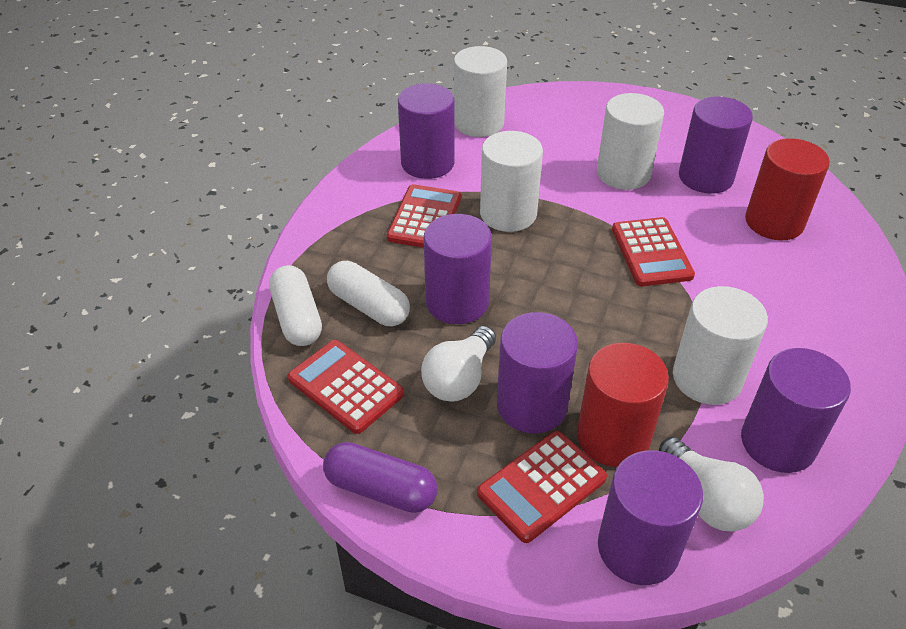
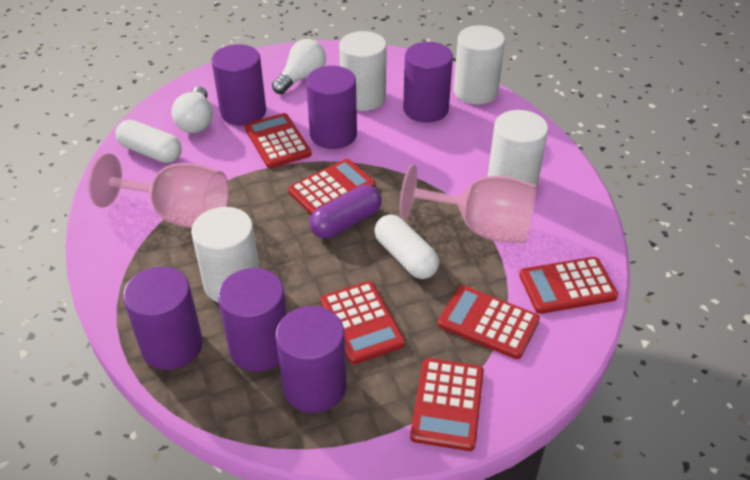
pink goblet: none = 0 -> [88,153,229,228] [399,164,537,243] = 2
red calculator: [288,340,404,434] [387,184,461,248] [477,431,607,543] [612,217,695,286] = 4 -> [245,113,312,168] [288,159,375,215] [321,281,405,364] [410,358,484,451] [438,285,540,359] [519,257,618,314] = 6
red cylinder: [577,343,669,467] [745,138,830,240] = 2 -> none = 0

